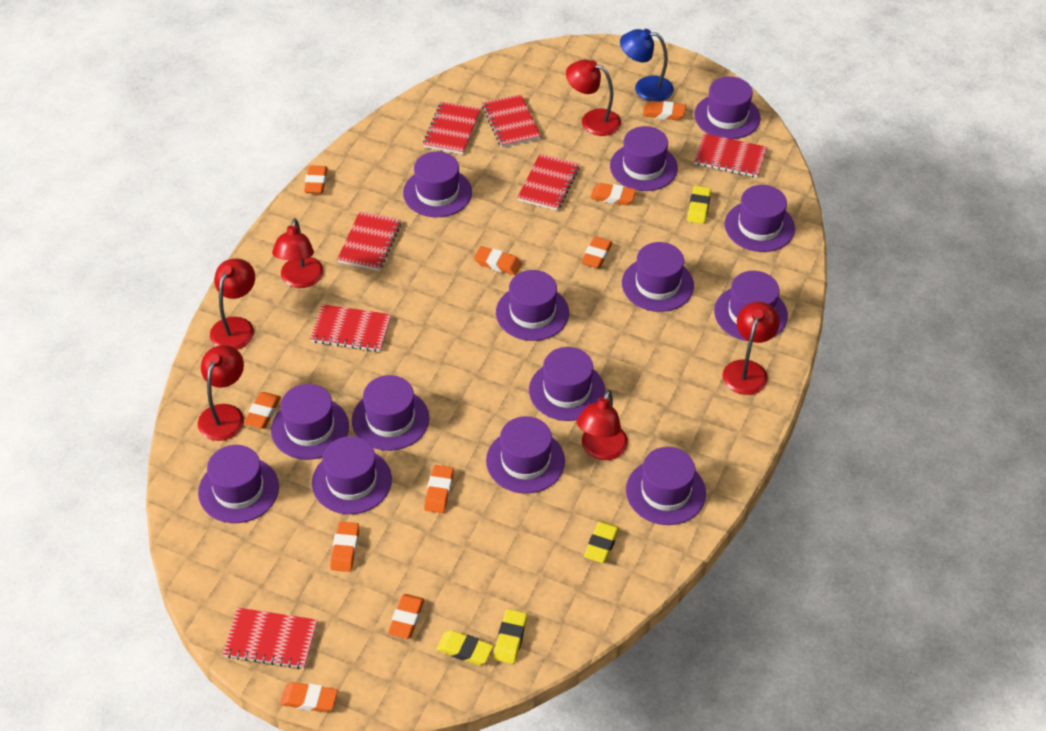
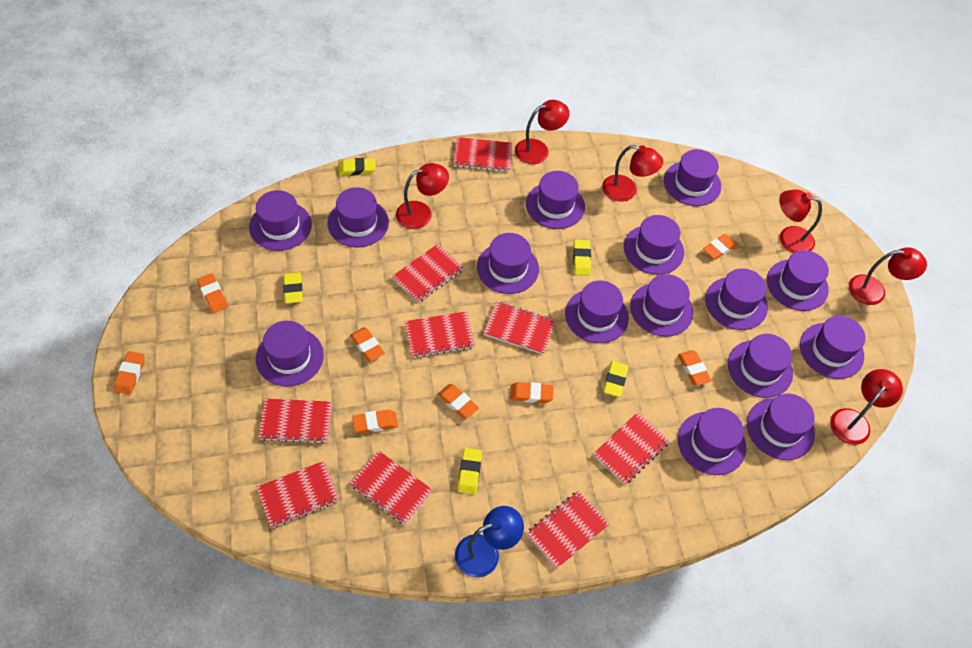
orange eraser: [244,392,281,429] [280,682,338,712] [304,166,328,194] [330,522,359,572] [388,594,425,639] [424,465,454,513] [474,246,522,275] [581,237,613,268] [590,183,636,205] [643,101,686,120] = 10 -> [114,351,145,395] [197,273,228,313] [350,327,385,361] [352,410,398,433] [438,384,479,419] [510,382,554,403] [678,350,712,385] [703,233,737,260] = 8
purple hat: [198,445,279,523] [271,384,349,460] [312,436,392,514] [352,375,429,451] [403,151,472,217] [486,416,565,494] [496,270,569,341] [529,347,605,421] [610,126,678,191] [622,242,694,312] [626,447,706,525] [694,76,761,139] [714,271,788,341] [725,185,795,252] = 14 -> [249,190,312,251] [256,321,324,387] [327,187,389,247] [477,233,539,294] [526,171,585,229] [565,281,629,343] [624,215,684,275] [630,274,694,337] [664,149,721,206] [678,408,746,475] [705,268,768,330] [728,334,793,398] [747,394,815,460] [767,250,829,311] [800,316,865,379] = 15
red notebook: [223,608,318,669] [310,304,391,352] [337,211,401,271] [423,102,481,154] [482,94,541,147] [517,154,580,211] [694,133,767,178] = 7 -> [256,461,339,528] [258,399,333,444] [350,451,433,525] [392,244,464,303] [405,311,475,358] [453,137,512,172] [484,301,556,354] [526,491,609,569] [593,412,670,485] = 9
yellow eraser: [436,630,493,665] [493,609,527,664] [584,521,619,563] [687,186,711,224] = 4 -> [283,272,303,303] [338,158,376,175] [458,448,482,494] [573,239,591,276] [604,361,628,397] = 5

